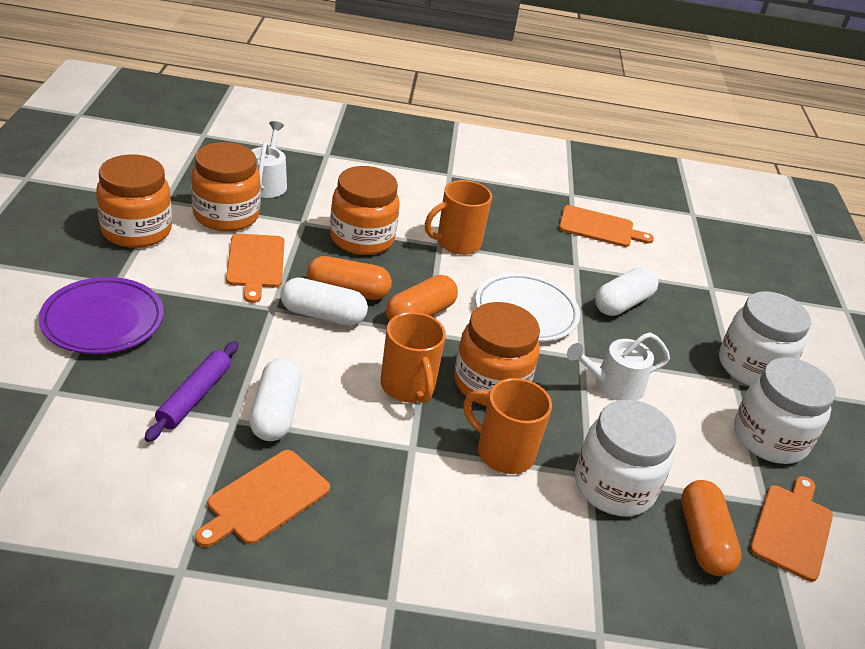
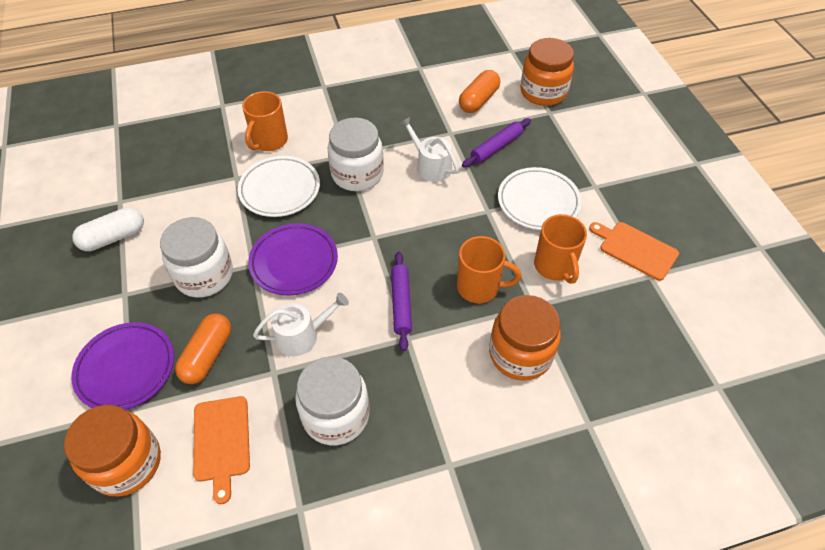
orange capsule: [307,256,392,300] [386,275,458,321] [681,480,742,576] = 3 -> [175,313,231,384] [459,70,500,113] = 2
orange cutting board: [195,450,330,547] [226,234,284,303] [559,205,654,247] [750,476,833,582] = 4 -> [193,396,250,504] [589,222,679,281] = 2
orange jar: [96,154,172,248] [191,142,261,232] [330,166,400,255] [454,302,540,406] = 4 -> [64,405,161,496] [489,295,561,381] [520,38,574,106] = 3
purple plate: [39,277,164,354] = 1 -> [71,322,174,410] [248,223,338,295] = 2
purple rolling pin: [144,341,239,442] = 1 -> [391,252,412,351] [462,118,531,167] = 2
white capsule: [250,358,302,441] [281,277,368,326] [595,267,658,316] = 3 -> [72,207,144,251] = 1
white plate: [476,273,580,341] = 1 -> [238,156,320,217] [498,167,582,230] = 2

